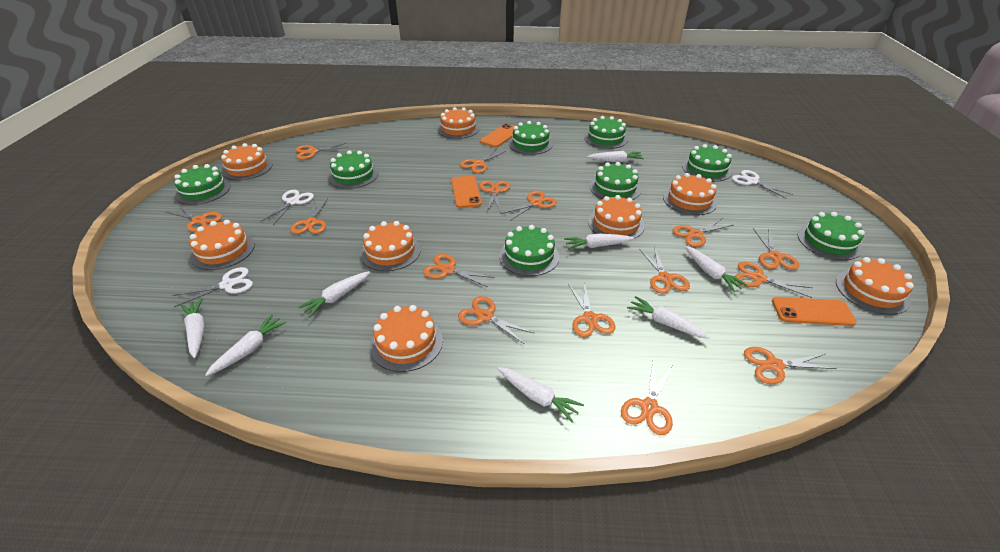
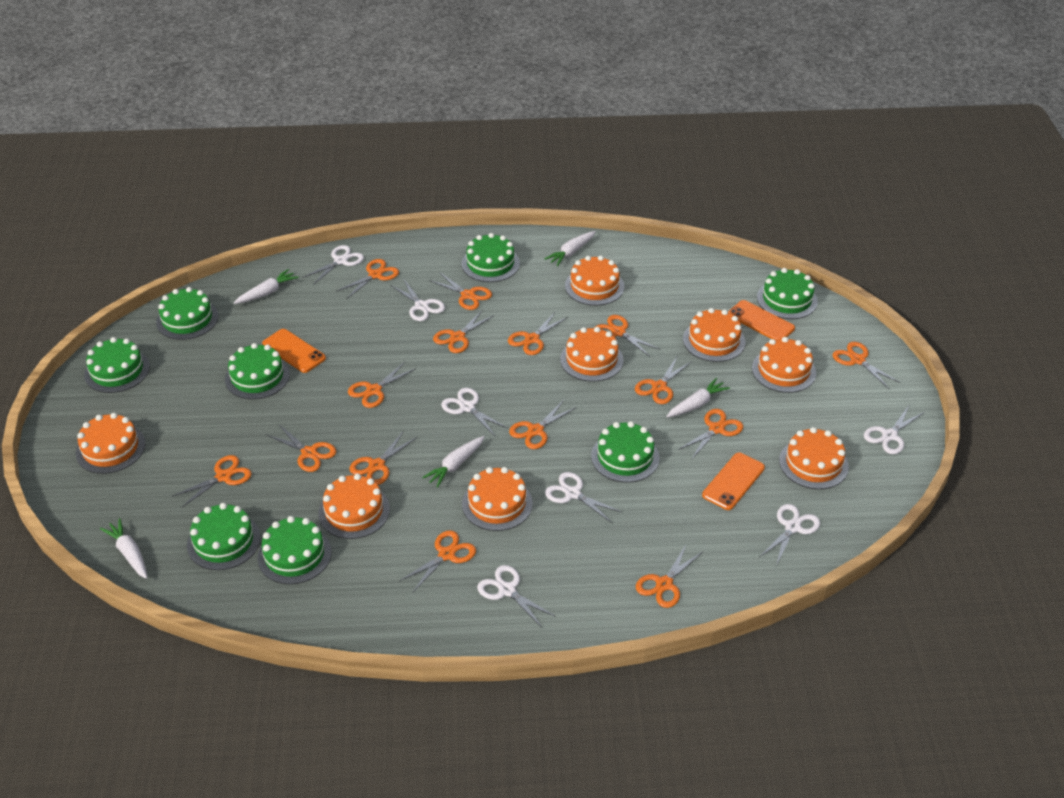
white carrot: [181,298,204,358] [205,314,287,376] [298,271,370,317] [497,367,584,423] [564,234,634,250] [587,151,644,162] [627,296,710,339] [685,246,748,292] = 8 -> [100,519,147,579] [234,269,299,304] [422,436,485,488] [545,231,596,266] [666,378,730,418] = 5
white scissors: [172,267,253,307] [261,190,314,225] [732,170,793,199] = 3 -> [302,245,364,285] [390,278,445,321] [441,388,507,436] [477,565,556,628] [545,472,623,523] [759,504,820,566] [864,404,925,454] = 7

